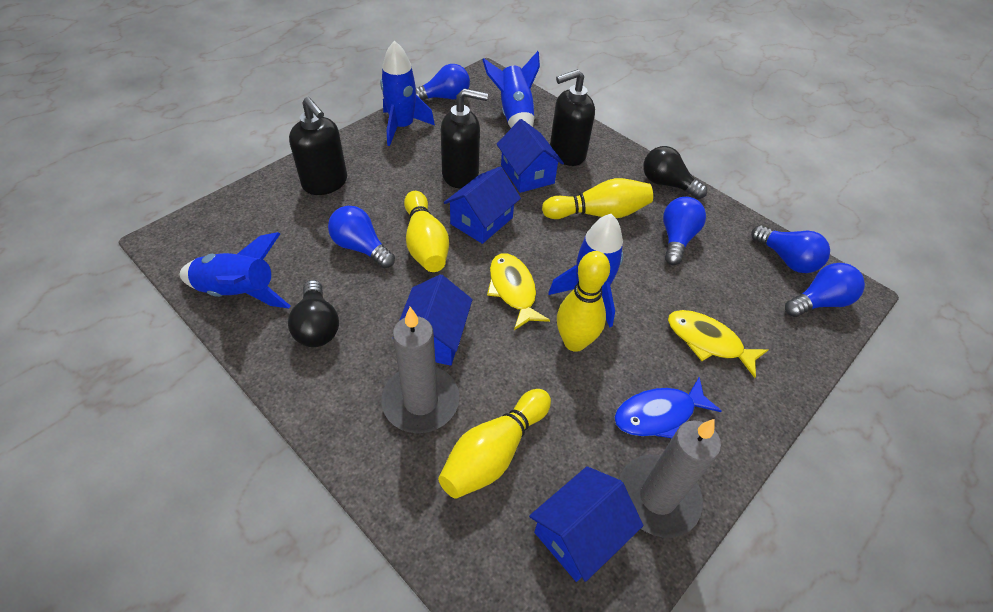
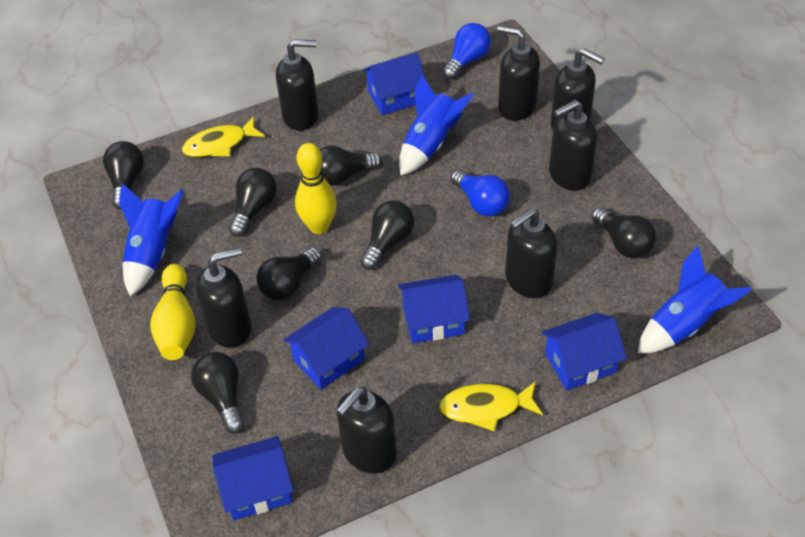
black light bulb: [288,280,339,347] [643,146,707,199] = 2 -> [103,141,144,210] [191,352,244,433] [229,168,277,237] [256,247,322,301] [319,145,382,186] [360,200,414,270] [592,207,656,258] = 7
black soap dispenser: [289,97,347,195] [441,88,488,188] [550,69,595,166] = 3 -> [196,247,251,348] [276,39,319,131] [336,386,397,474] [497,25,540,121] [505,208,558,298] [549,100,597,191] [551,48,605,130] = 7
blue fish: [614,377,722,438] = 1 -> none = 0
blue house: [399,274,472,366] [444,166,521,244] [497,119,564,193] [529,466,644,582] = 4 -> [212,436,294,520] [283,307,369,390] [362,53,426,115] [398,275,470,343] [541,313,627,391] = 5
blue light bulb: [328,206,395,268] [416,64,470,100] [663,197,706,265] [751,225,830,273] [785,263,865,317] = 5 -> [442,23,491,79] [451,169,510,216] = 2
blue rocket: [180,232,291,308] [380,40,435,146] [483,51,540,128] [548,214,623,328] = 4 -> [119,183,184,296] [399,75,474,175] [638,246,752,353] = 3
grey candle: [381,307,459,433] [619,419,721,538] = 2 -> none = 0
yellow bowling pin: [404,191,449,272] [438,389,551,499] [542,178,653,219] [557,251,610,352] = 4 -> [150,264,196,360] [295,143,337,234] = 2

